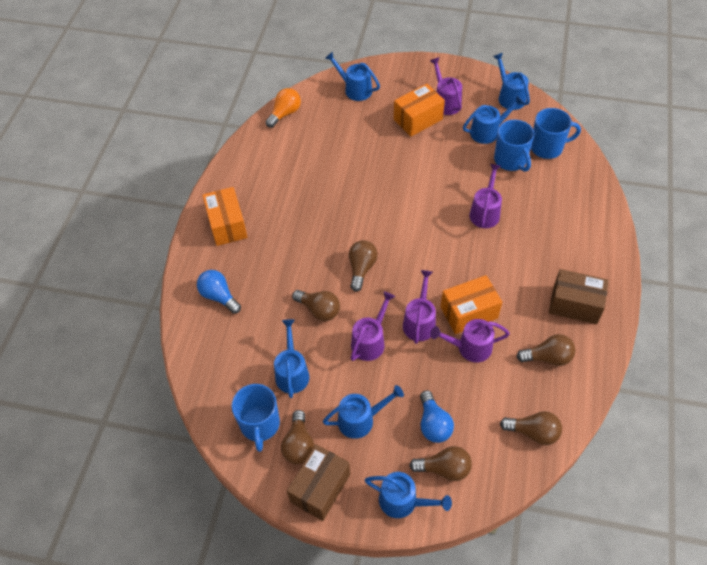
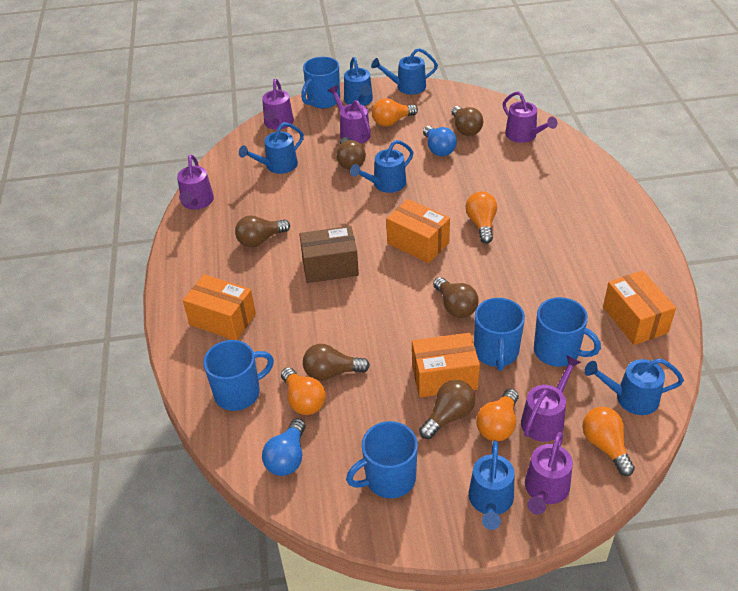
blue mug: [232,384,280,452] [494,120,534,172] [531,108,581,159] = 3 -> [203,340,274,411] [301,57,340,109] [346,421,418,498] [474,298,525,371] [534,297,601,367] = 5
brown box: [287,444,350,521] [549,269,609,324] = 2 -> [299,226,359,283] = 1
orange box: [202,187,247,246] [394,84,445,137] [441,275,502,334] = 3 -> [183,274,256,340] [386,199,450,263] [412,333,480,397] [603,270,676,345] = 4
orange light bulb: [266,88,301,128] = 1 -> [281,367,326,415] [372,98,418,127] [466,191,497,244] [476,389,519,441] [582,407,635,476] = 5
purple watering can: [351,292,395,361] [403,270,436,344] [430,57,462,115] [430,319,510,362] [469,164,502,228] = 5 -> [177,155,214,210] [262,79,294,130] [328,85,371,144] [503,91,558,143] [521,355,581,442] [525,432,573,515] = 6

